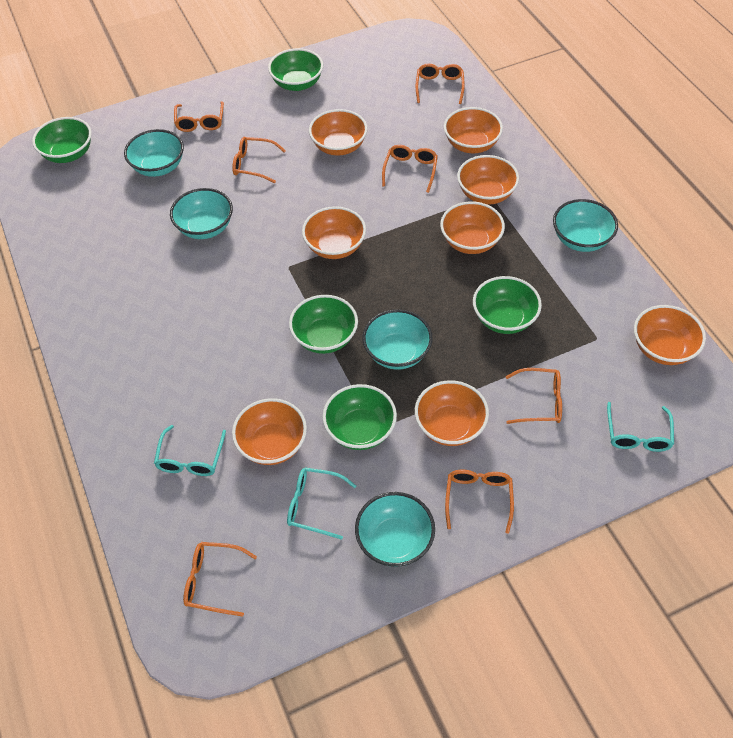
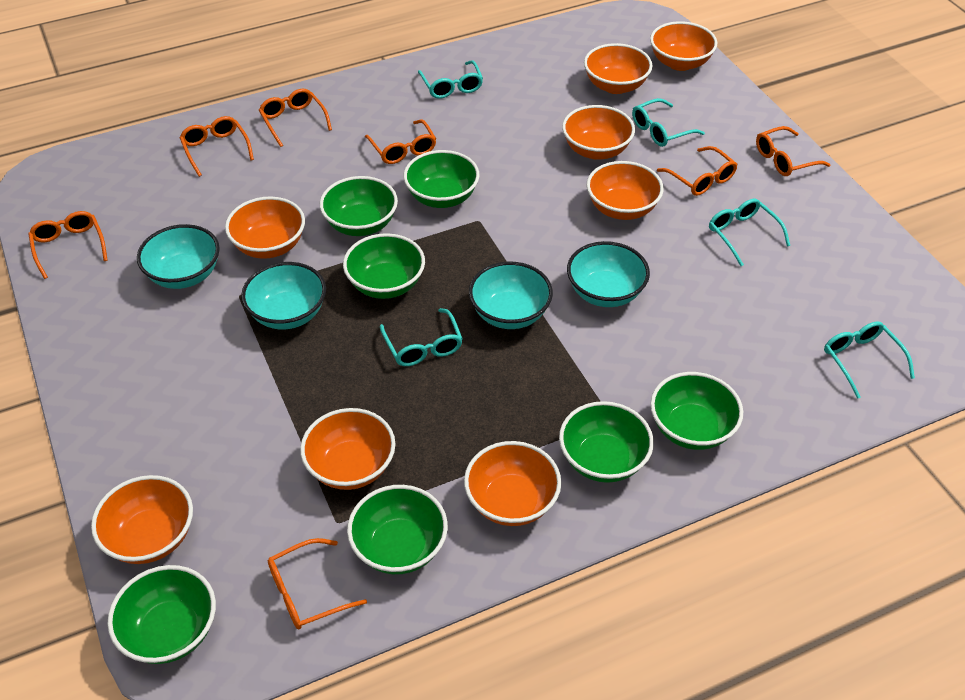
green bowl: [32,117,92,163] [268,48,323,91] [289,295,358,354] [322,384,397,450] [473,276,542,334] = 5 -> [107,565,216,664] [320,176,398,236] [343,233,425,299] [347,485,448,574] [403,150,479,208] [559,401,654,483] [650,372,743,450] = 7
turquoise bowl: [124,129,184,177] [170,188,233,239] [355,492,435,567] [362,309,433,370] [553,199,618,252] = 5 -> [137,224,220,289] [241,262,326,330] [469,262,553,329] [567,241,650,307] = 4
turquoise glasses: [154,425,226,476] [287,468,356,540] [607,402,674,452] = 3 -> [380,308,463,366] [418,60,483,99] [632,98,705,147] [709,199,790,266] [824,322,915,399] = 5

